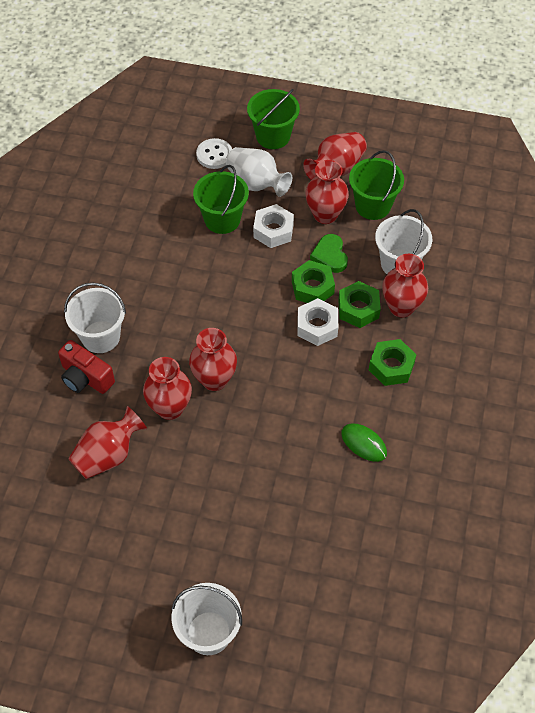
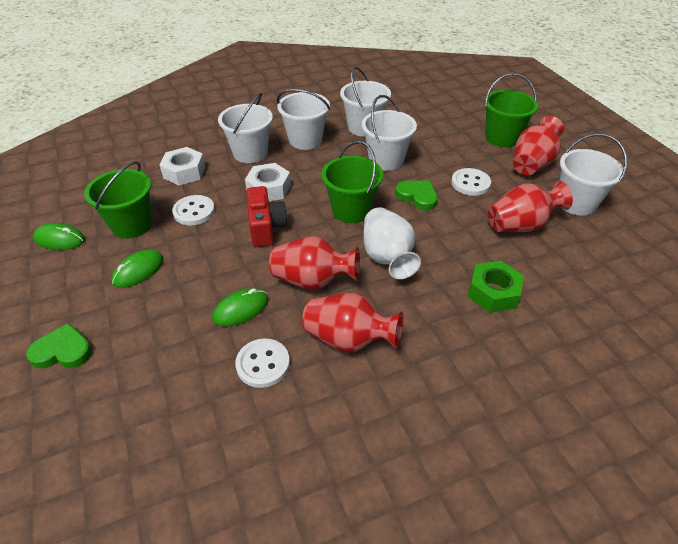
green heart: [310,234,348,273] = 1 -> [26,323,92,369] [395,181,438,211] = 2
green mouse: [341,423,387,462] = 1 -> [33,223,85,250] [111,250,164,288] [212,288,269,326] = 3
green nut: [292,260,335,303] [338,281,381,328] [369,339,416,386] = 3 -> [468,261,524,313] = 1
red vase: [68,406,147,479] [143,357,192,420] [189,328,237,391] [303,132,367,180] [305,160,349,224] [382,254,428,318] = 6 -> [269,236,360,290] [302,293,403,352] [488,181,573,232] [513,116,564,175] = 4
white bucket: [64,283,126,353] [171,583,242,655] [375,209,432,274] = 3 -> [218,93,273,163] [277,89,330,150] [340,67,391,137] [362,95,417,171] [559,134,627,215] = 5
white button: [196,138,232,169] = 1 -> [172,195,215,226] [235,338,290,388] [451,168,491,196] = 3

